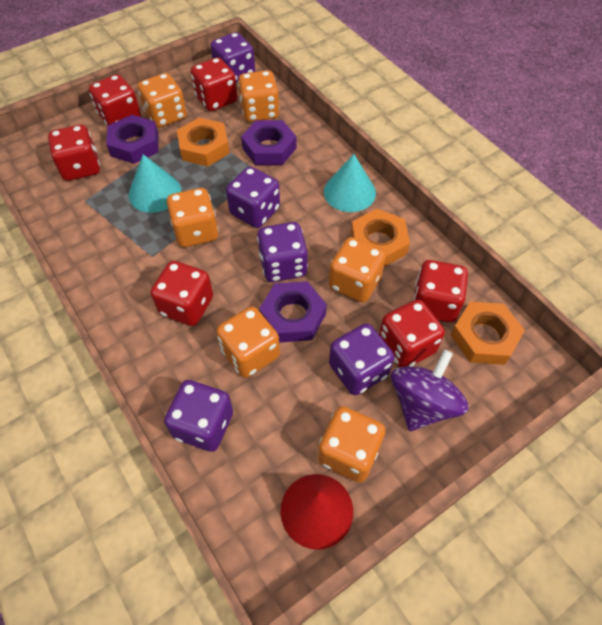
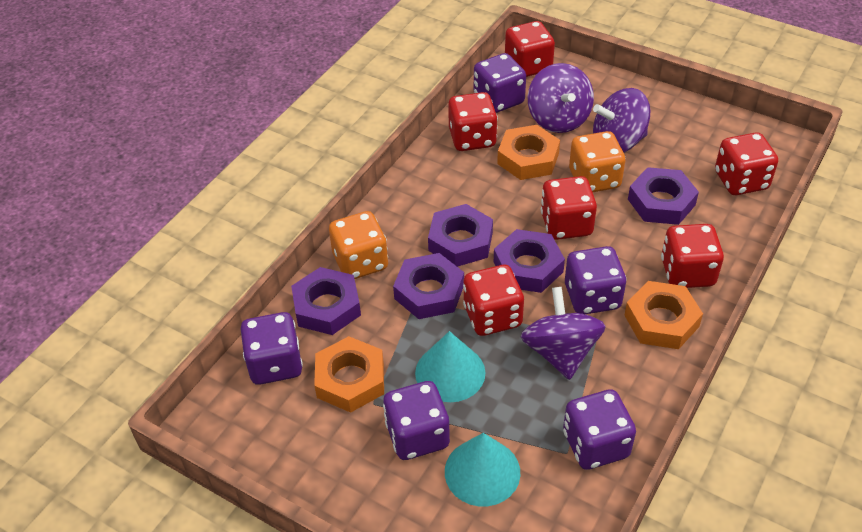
orange dice: [137,73,187,128] [167,188,219,247] [216,306,280,378] [238,70,280,122] [318,406,385,482] [329,237,386,302] = 6 -> [329,211,388,279] [569,131,625,192] = 2
purple nut: [106,115,159,164] [241,120,297,165] [259,281,327,343] = 3 -> [291,267,361,335] [393,253,464,319] [428,204,493,267] [494,229,565,293] [628,167,699,225] = 5
purple spinning top: [391,350,469,431] = 1 -> [521,287,606,380] [528,63,594,133] [593,88,651,153] = 3
red cone: [280,474,353,550] = 1 -> none = 0

